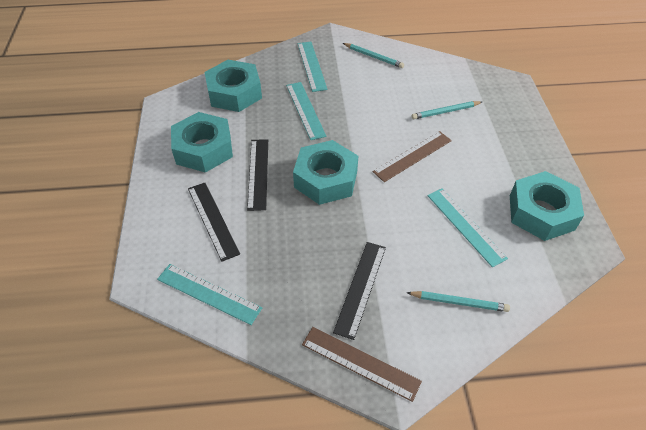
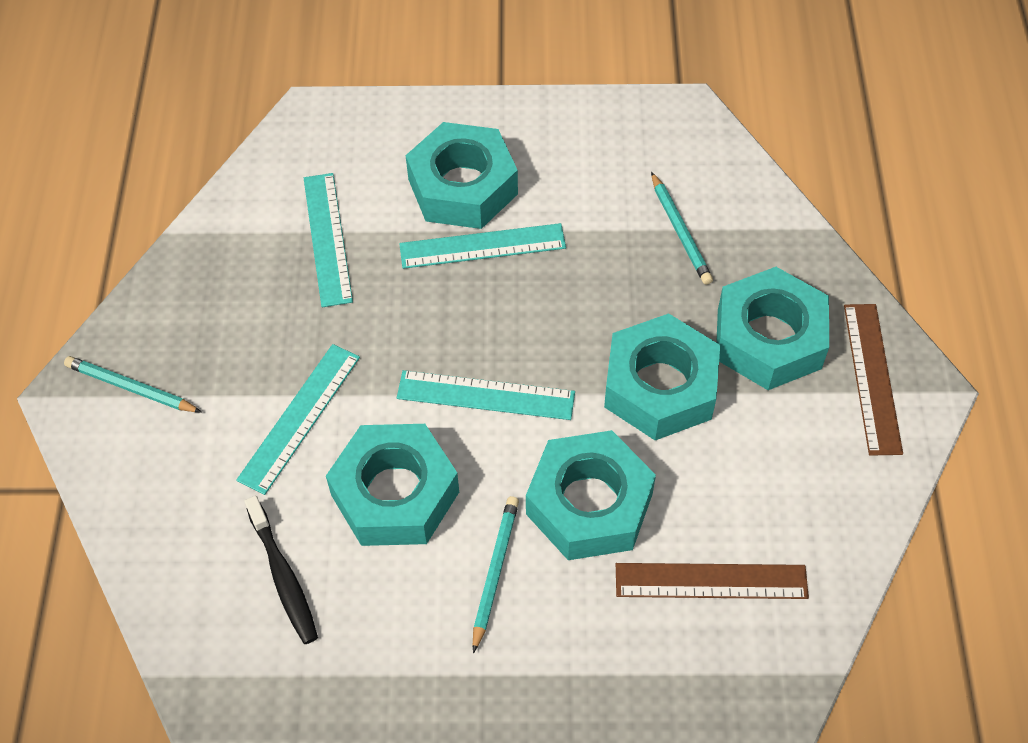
black ruler: [188,183,240,262] [247,139,268,211] [333,242,386,340] = 3 -> none = 0
black toothbrush: none = 0 -> [244,496,318,644] = 1
turquoise nut: [171,112,233,173] [205,60,262,112] [293,140,358,205] [510,171,584,241] = 4 -> [326,424,459,546] [405,122,518,229] [526,430,656,560] [604,313,720,440] [716,267,829,390] = 5

